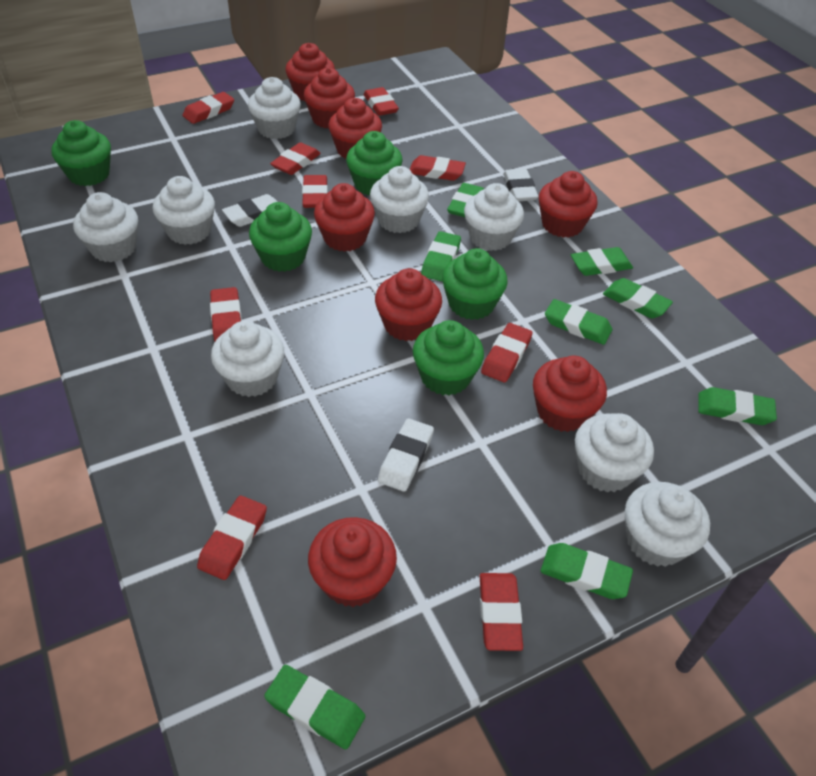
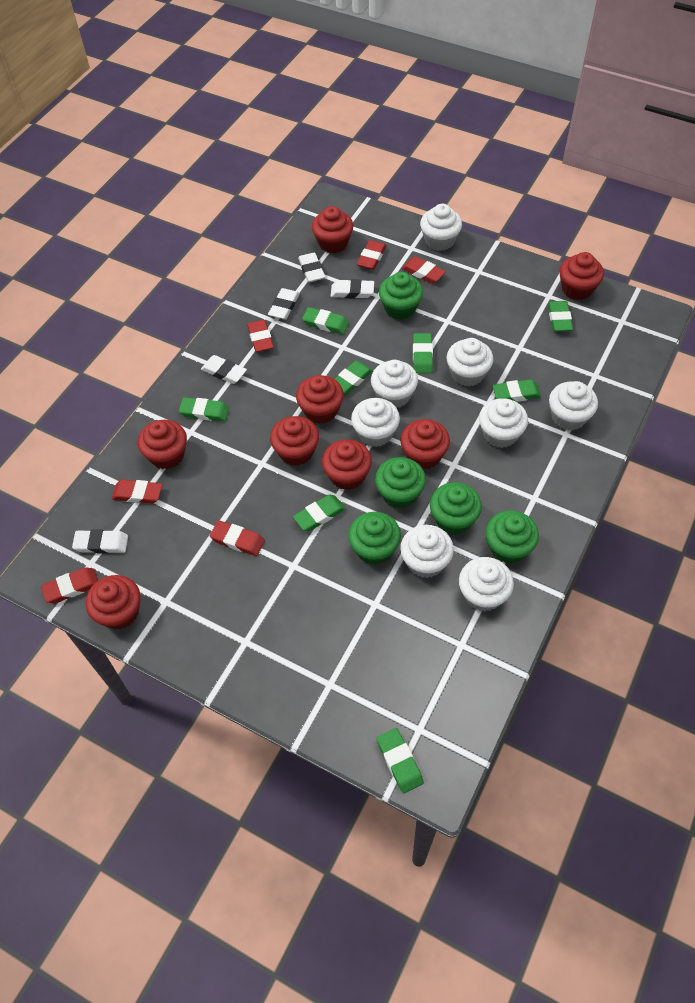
red eraser: [182,92,234,124] [197,495,267,580] [210,287,242,341] [270,142,321,175] [302,175,328,208] [364,87,399,116] [409,155,466,181] [480,573,523,651] [481,323,533,382] = 9 -> [41,567,98,603] [112,479,163,504] [210,520,265,556] [247,320,274,352] [357,240,386,270] [402,256,446,284] = 6
white eraser: [222,194,277,227] [378,418,434,492] [503,169,539,201] = 3 -> [72,530,128,554] [201,355,247,384] [268,288,300,319] [298,252,325,282] [331,279,374,298] = 5

